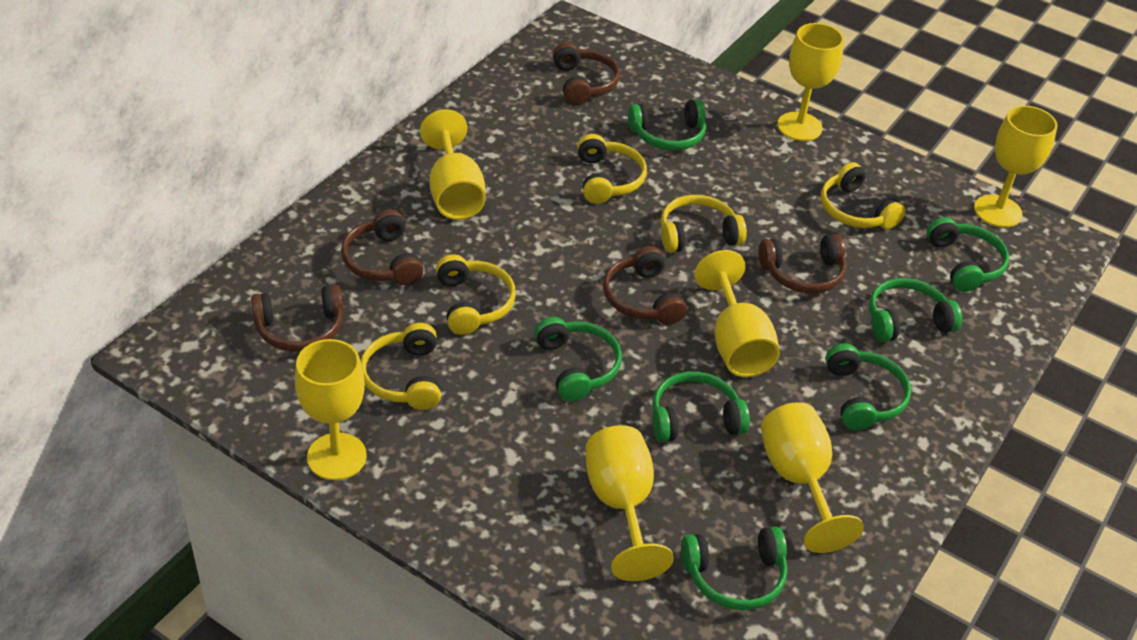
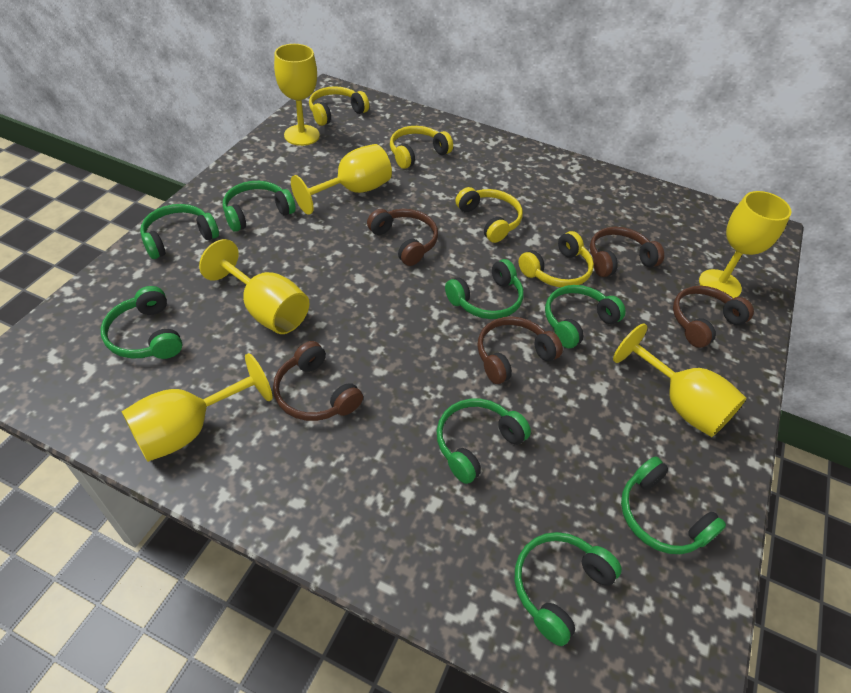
green headphones: [534,317,622,401] [628,99,706,150] [652,371,750,442] [681,527,788,610] [825,343,911,430] [869,278,962,342] [927,217,1009,292] = 7 -> [100,286,182,359] [140,204,219,259] [223,181,296,232] [437,399,531,484] [445,259,524,319] [515,532,622,646] [545,285,626,348] [621,456,726,554] = 8
yellow goblet: [295,339,367,480] [420,109,486,220] [585,425,674,581] [694,250,780,377] [761,402,864,553] [777,23,844,141] [974,106,1058,228] = 7 -> [121,353,273,462] [199,239,309,334] [274,44,320,146] [291,144,392,215] [613,323,746,437] [699,191,791,298] = 6
yellow headphones: [361,323,441,410] [436,254,516,335] [577,134,647,204] [661,195,747,253] [821,162,906,229] = 5 -> [309,86,369,126] [390,126,453,169] [455,187,523,243] [519,231,594,287] = 4

